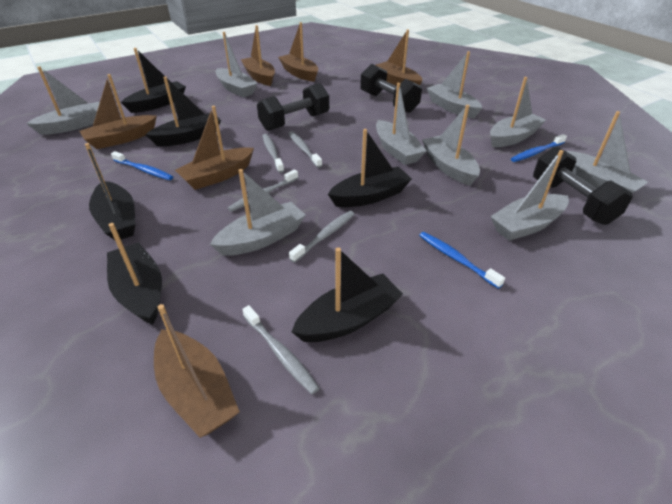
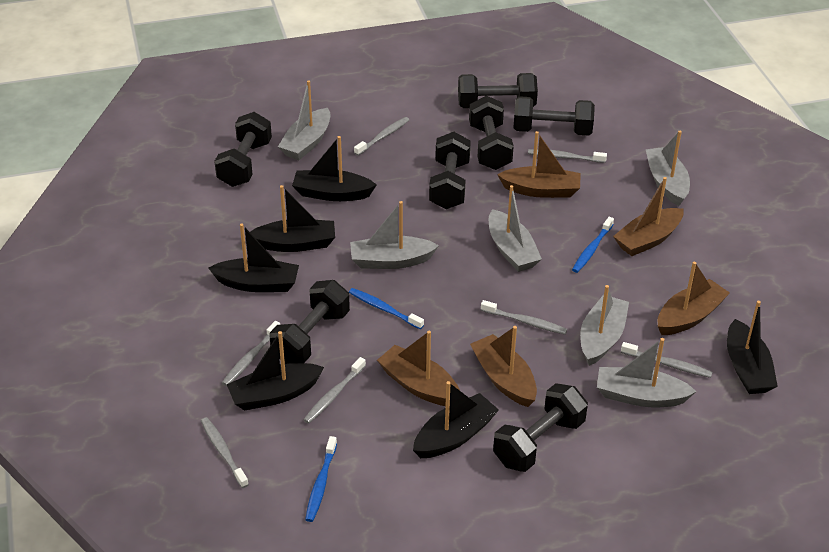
black dumbbell: [257,83,329,131] [360,64,422,113] [533,146,633,225] = 3 -> [214,112,272,187] [269,280,350,364] [429,132,471,209] [458,73,538,108] [469,96,514,170] [493,383,588,472] [513,96,595,136] = 7
brown boat: [79,74,157,149] [154,304,240,438] [175,106,254,190] [241,25,275,86] [278,22,318,82] [376,29,422,86] = 6 -> [377,331,460,406] [470,326,537,407] [497,131,581,198] [613,177,684,256] [658,262,730,335] = 5
grey boat: [26,66,100,135] [210,169,306,256] [215,32,257,97] [376,83,426,165] [422,105,480,186] [427,51,482,118] [490,77,546,147] [490,150,569,241] [566,111,648,193] = 9 -> [278,80,330,160] [350,201,439,269] [489,185,542,272] [580,285,629,366] [597,338,697,407] [645,131,690,206] = 6
grey toothbrush: [228,169,298,212] [242,305,319,394] [262,134,284,173] [288,131,322,168] [289,211,354,263] = 5 -> [201,417,249,488] [222,321,280,386] [303,357,366,424] [354,117,409,156] [481,300,567,334] [528,149,607,163] [621,342,712,378] = 7

